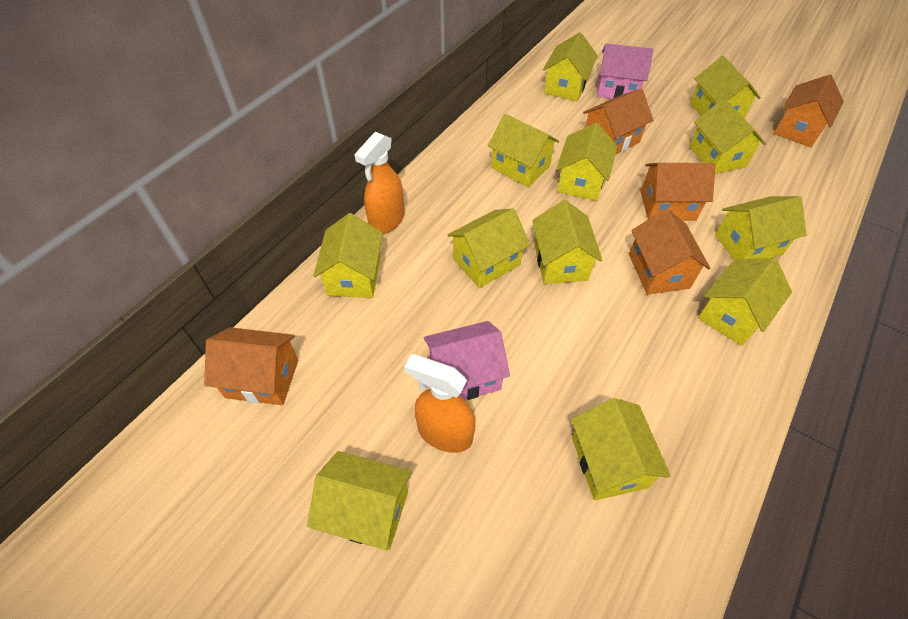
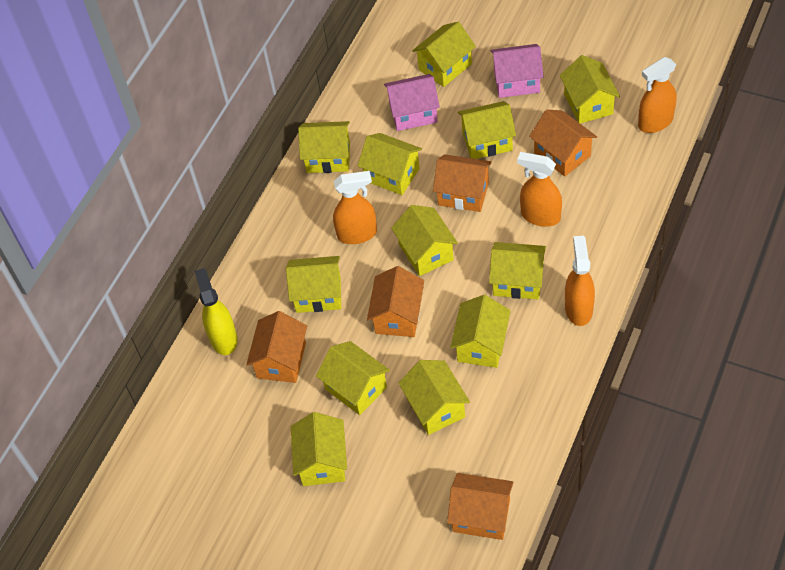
orange spray bottle: [354,132,404,234] [404,354,475,453] = 2 -> [333,171,377,244] [517,152,562,227] [565,236,595,326] [638,57,677,133] = 4
yellow spray bottle: none = 0 -> [194,268,238,355] = 1

